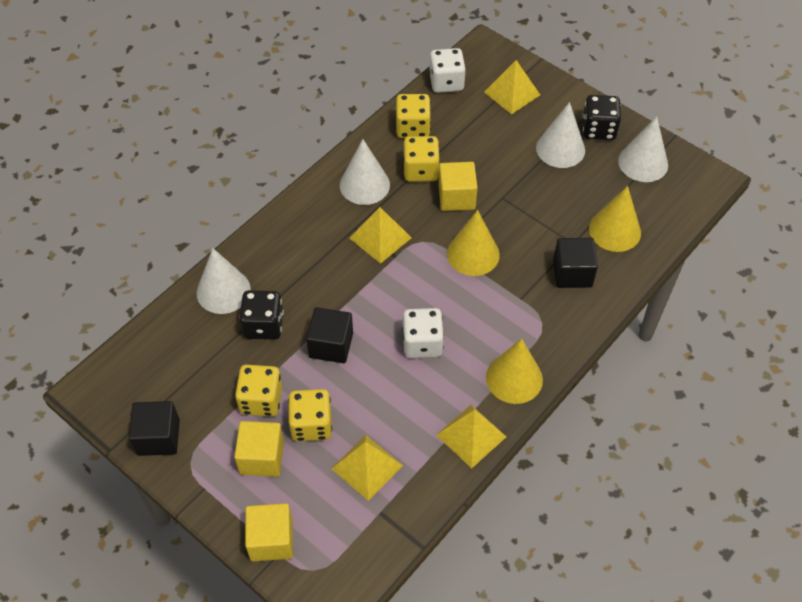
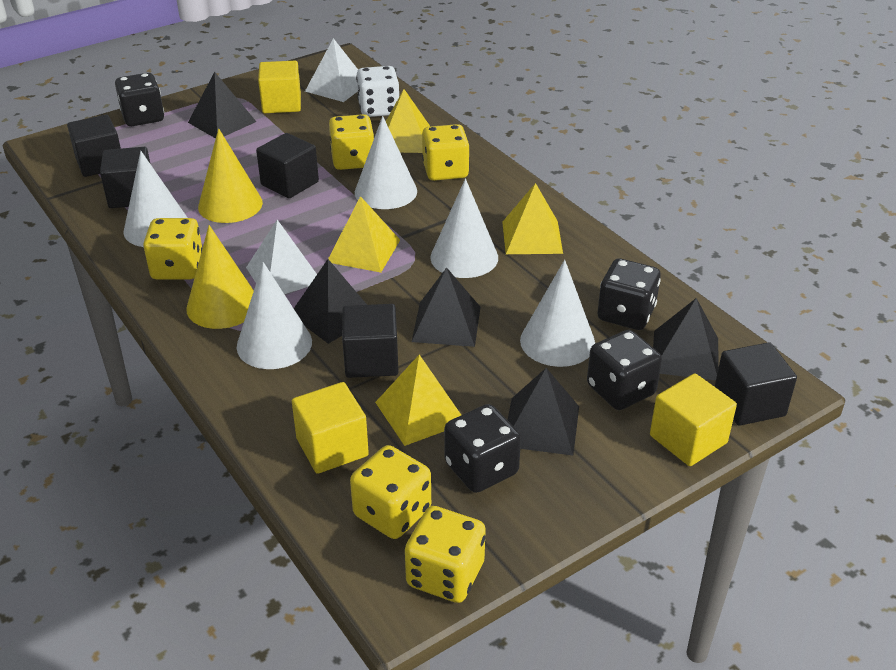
black cube: [129,401,180,456] [306,307,353,363] [553,238,598,288] = 3 -> [67,115,121,177] [100,147,150,208] [256,133,319,198] [342,304,399,378] [714,342,797,426] = 5
black dice: [239,290,284,340] [582,95,621,140] = 2 -> [115,73,164,126] [444,404,521,493] [587,330,662,410] [598,258,661,330] = 4
black pyramid: none = 0 -> [188,72,256,138] [294,259,367,344] [412,268,481,347] [508,368,579,455] [653,298,718,380] = 5
white cone: [197,248,251,314] [340,139,390,205] [536,102,585,168] [618,116,668,182] = 4 -> [123,151,188,247] [237,262,312,369] [355,116,417,209] [430,179,498,278] [520,260,595,367] = 5
white dice: [402,308,444,358] [429,48,466,93] = 2 -> [356,66,399,117] = 1
white pyramid: none = 0 -> [246,220,317,294] [305,38,358,102] = 2
yellow cone: [447,210,500,276] [486,338,543,404] [589,186,641,252] = 3 -> [186,225,254,329] [198,128,263,223] = 2
yellow dice: [235,365,282,417] [288,389,332,441] [396,94,431,138] [403,136,440,182] = 4 -> [143,218,202,280] [329,114,374,170] [350,445,431,539] [405,506,486,603] [422,124,470,181] = 5

